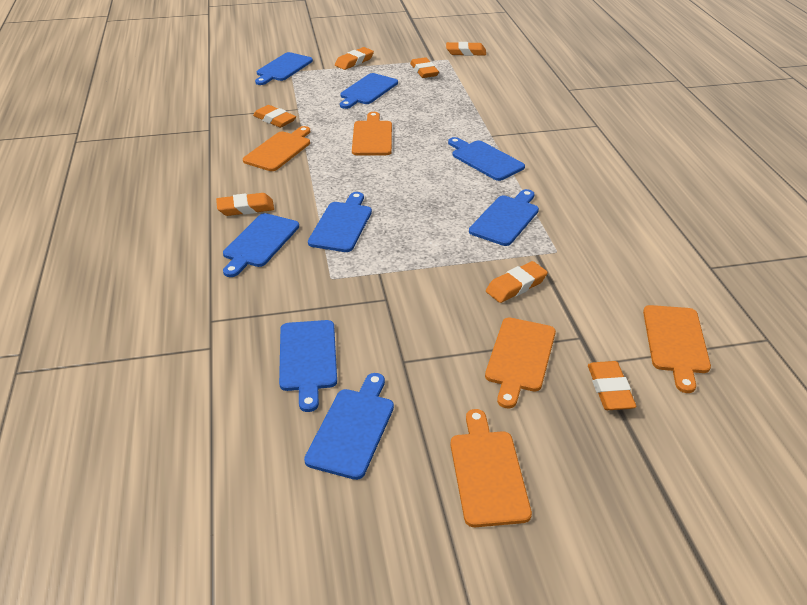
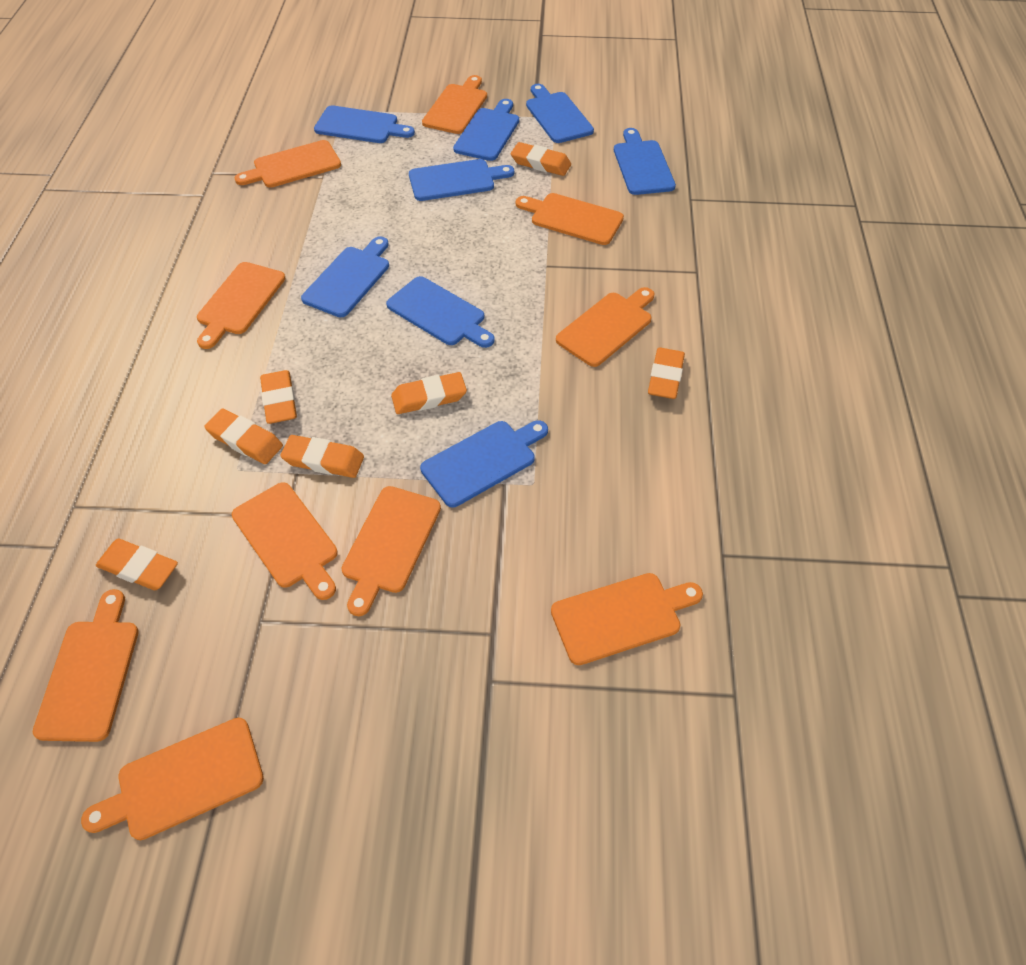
orange cutting board: [243,126,310,171] [352,112,392,155] [450,409,532,527] [485,318,556,409] [643,305,711,393] = 5 -> [33,589,139,742] [81,718,264,840] [197,262,285,349] [232,482,338,600] [235,140,341,188] [341,486,441,616] [422,75,487,134] [516,193,624,245] [551,573,703,665] [556,287,655,367] = 10

